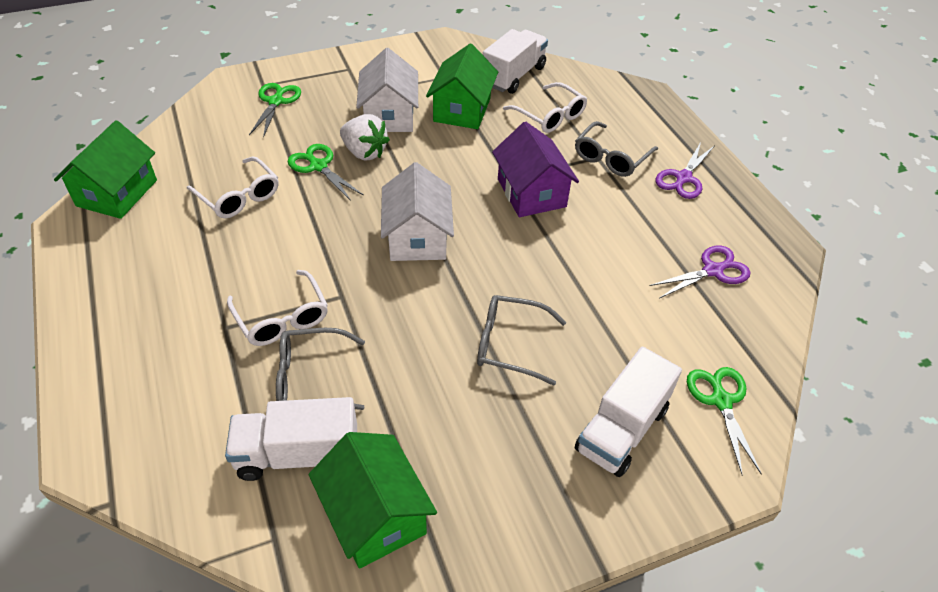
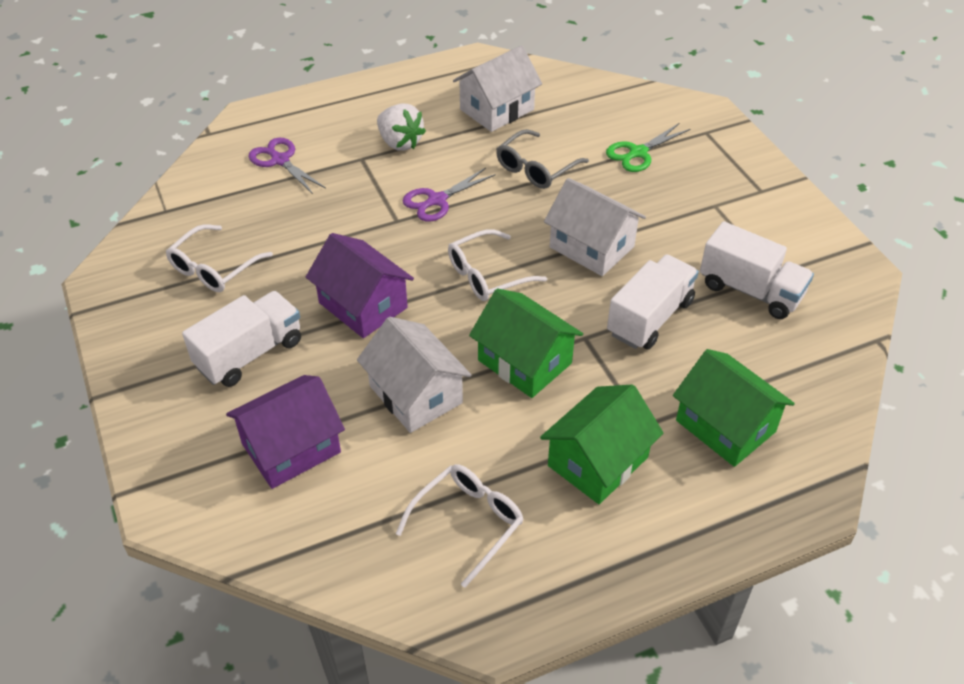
green scissors: [249,83,301,138] [288,144,364,201] [687,367,762,475] = 3 -> [606,123,690,172] = 1
grey glasses: [276,328,365,410] [477,295,566,386] [575,121,658,177] = 3 -> [496,129,589,189] = 1
purple house: [492,121,579,217] = 1 -> [226,375,345,489] [306,233,414,338] = 2
white house: [356,48,418,132] [381,162,454,261] = 2 -> [357,317,472,433] [453,45,542,132] [544,178,646,276] = 3

